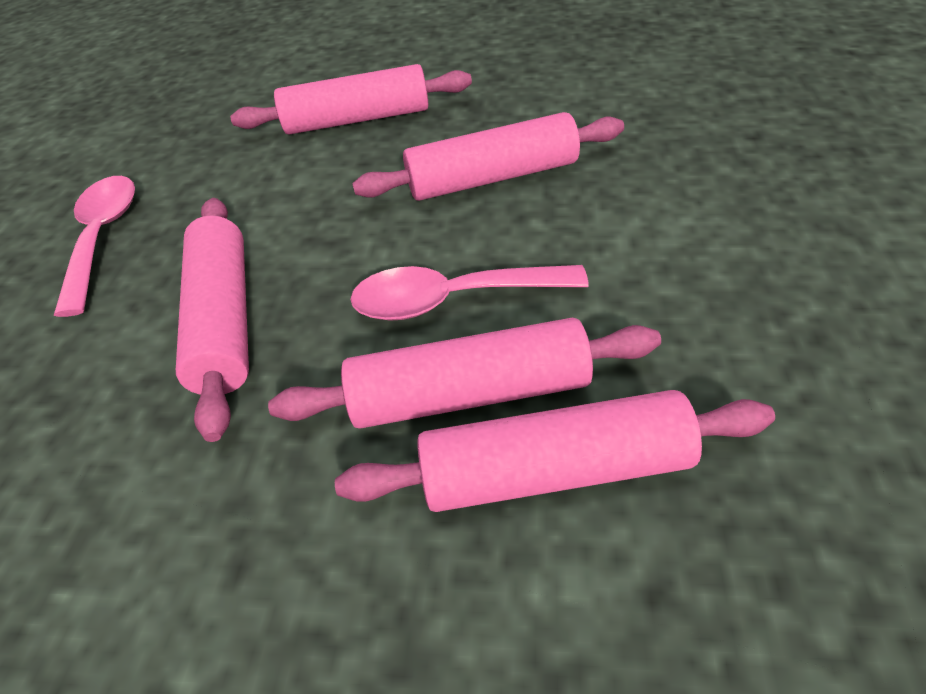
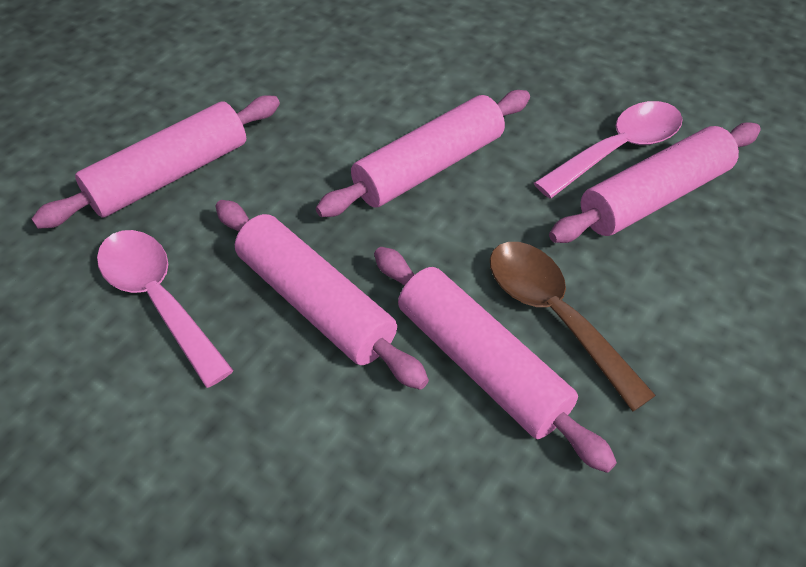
brown spoon: none = 0 -> [490,242,656,412] = 1

